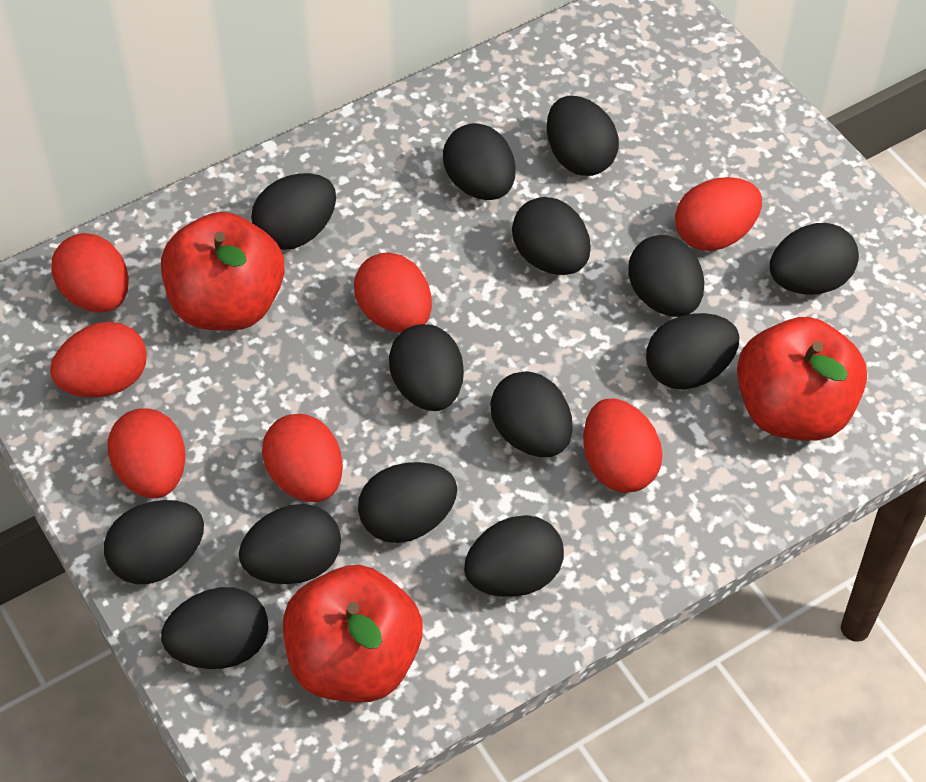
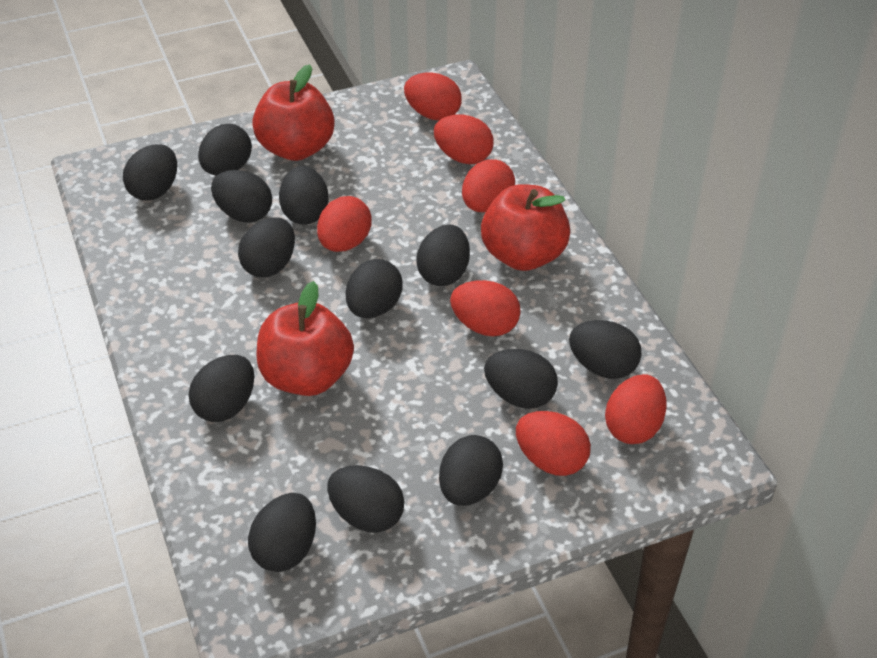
black egg: [104,500,204,584] [161,587,268,669] [239,504,341,584] [251,173,336,250] [358,462,457,543] [389,324,464,411] [443,123,516,200] [464,515,564,597] [490,371,573,457] [512,197,591,275] [547,96,619,176] [628,235,704,317] [646,313,739,390] [770,223,859,295] = 14 -> [123,144,177,201] [189,355,254,422] [198,124,252,175] [211,170,272,223] [238,217,295,277] [248,493,316,572] [279,166,329,225] [327,465,404,532] [346,259,403,318] [416,225,470,286] [439,435,503,506] [484,349,558,409] [569,320,642,379] = 13

